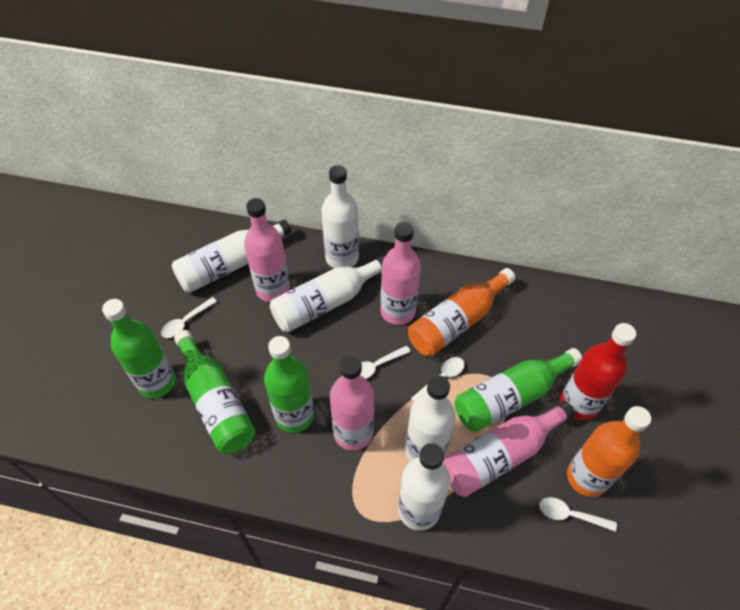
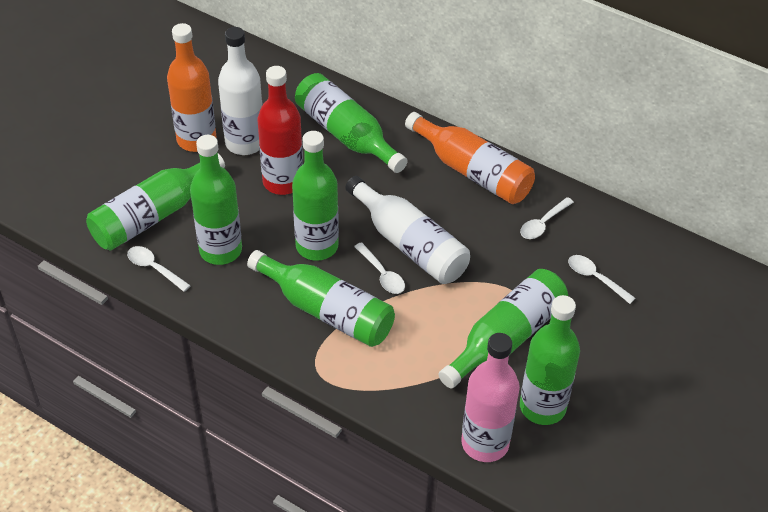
green bottle: [102,299,176,398] [174,330,256,454] [264,336,314,433] [455,348,582,432] = 4 -> [86,154,225,250] [190,135,242,265] [247,250,395,347] [292,131,339,261] [295,73,408,173] [439,269,568,388] [520,295,580,425] = 7
pink bottle: [244,198,290,302] [330,355,374,451] [380,222,421,325] [442,401,575,497] = 4 -> [461,333,520,462] = 1
white bottle: [172,219,291,293] [270,255,385,332] [321,165,359,268] [398,443,450,531] [405,375,455,461] = 5 -> [218,27,263,155] [345,176,470,284] = 2

